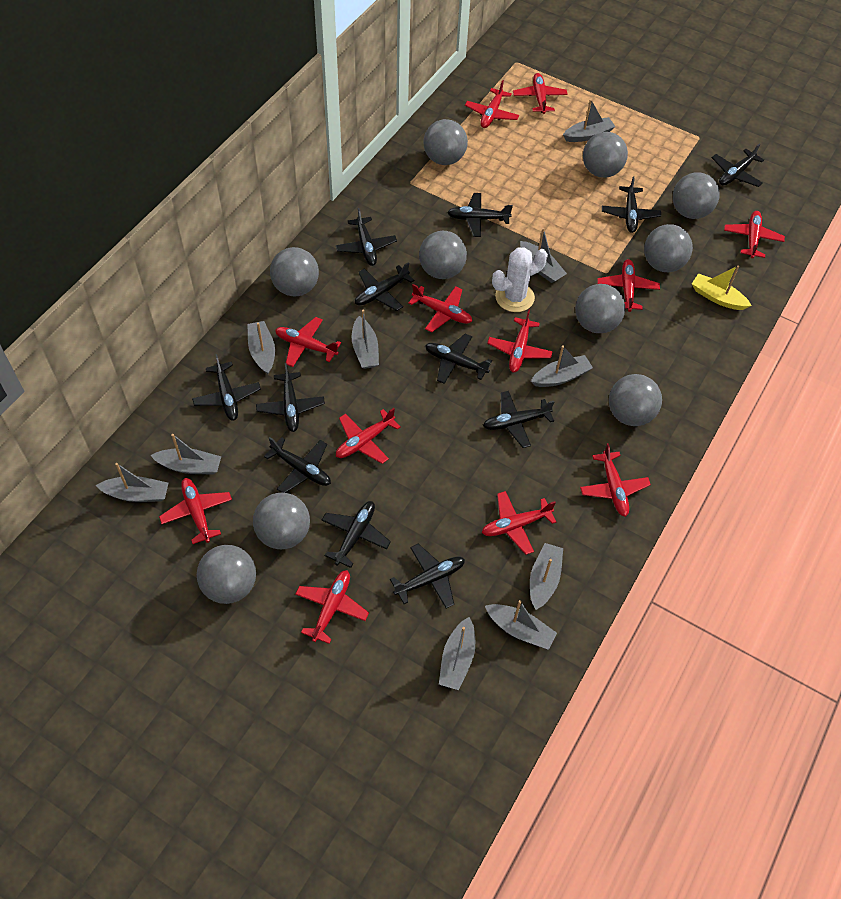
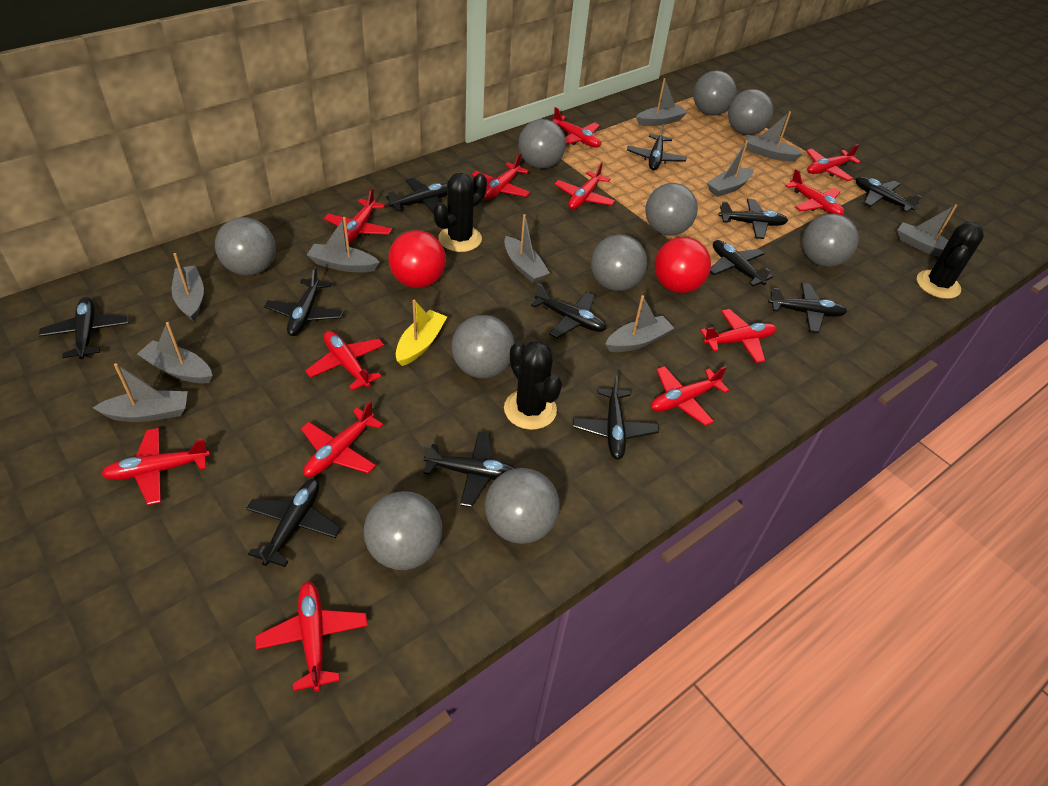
black cactus: none = 0 -> [434,173,487,252] [504,341,562,430] [917,222,984,299] = 3
red ball: none = 0 -> [388,230,446,288] [654,237,711,293] = 2
white cactus: [492,247,548,312] = 1 -> none = 0

